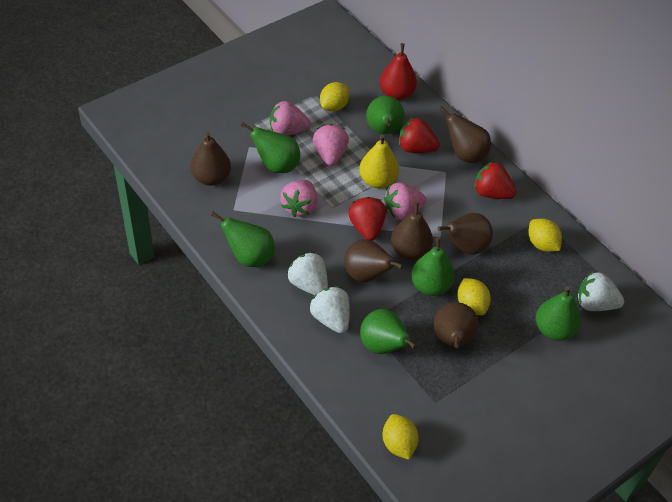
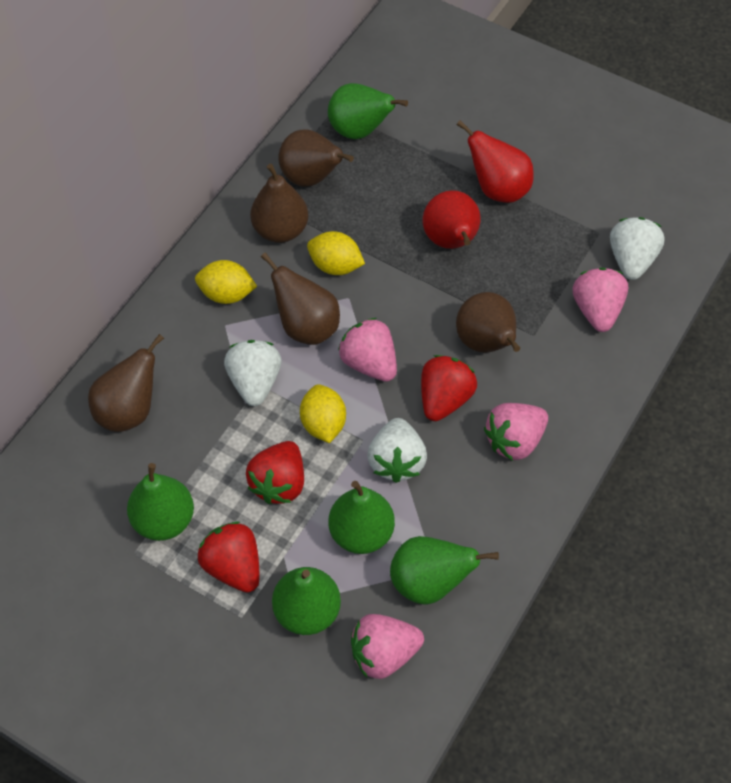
brown pear: [190,132,231,186] [344,239,404,282] [391,202,433,260] [434,302,479,348] [438,213,493,255] [439,106,491,163] = 6 -> [88,334,164,432] [250,164,308,243] [261,252,340,345] [278,129,354,187] [456,292,520,352] = 5
green pear: [211,212,275,267] [241,122,300,173] [360,309,417,354] [366,96,405,134] [411,237,455,296] [536,286,581,341] = 6 -> [127,463,194,541] [272,567,341,635] [328,83,408,139] [329,481,395,554] [390,536,499,605] = 5
red pear: [380,43,417,100] = 1 -> [423,190,481,249] [457,120,534,203] = 2
yellow lemon: [320,82,349,111] [382,414,419,460] [457,278,491,315] [528,218,562,252] = 4 -> [195,260,257,304] [300,384,346,443] [307,231,365,275] = 3
yellow pear: [359,135,399,188] = 1 -> none = 0

